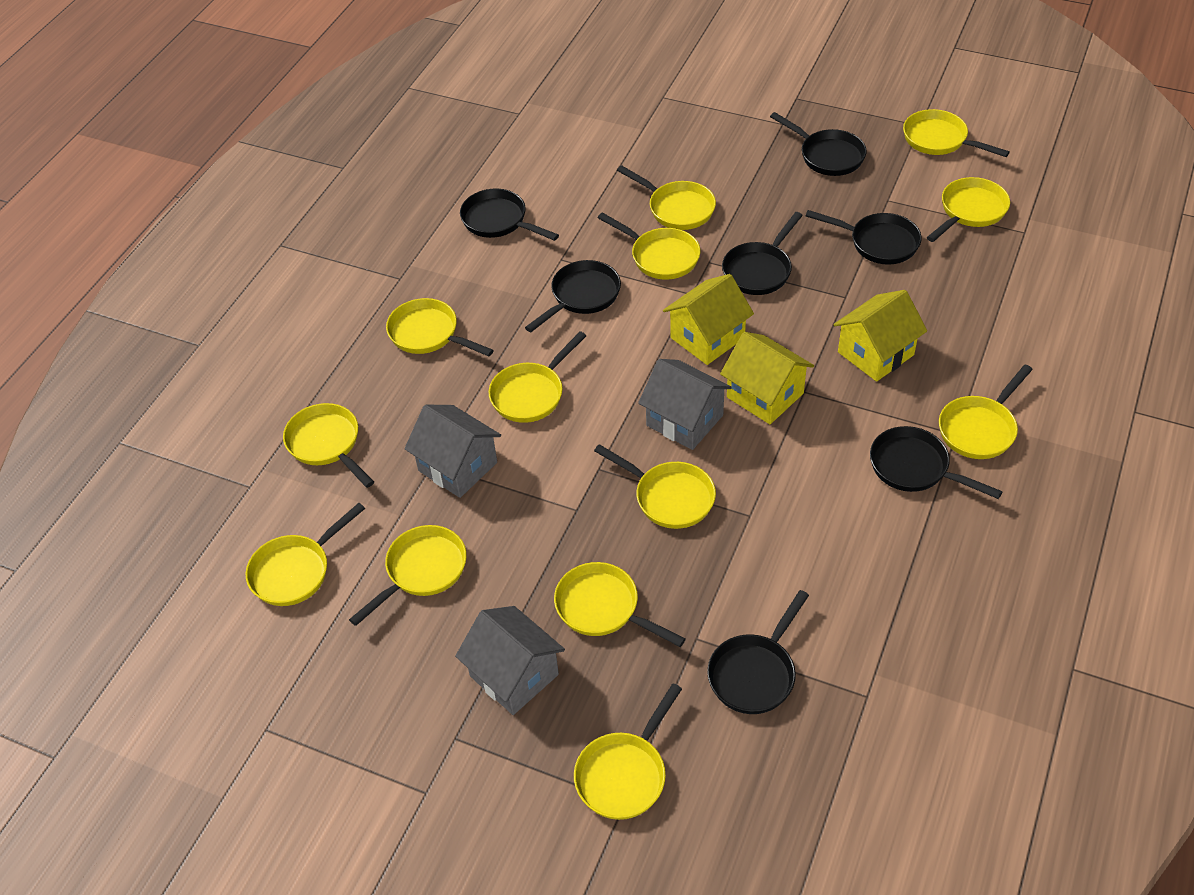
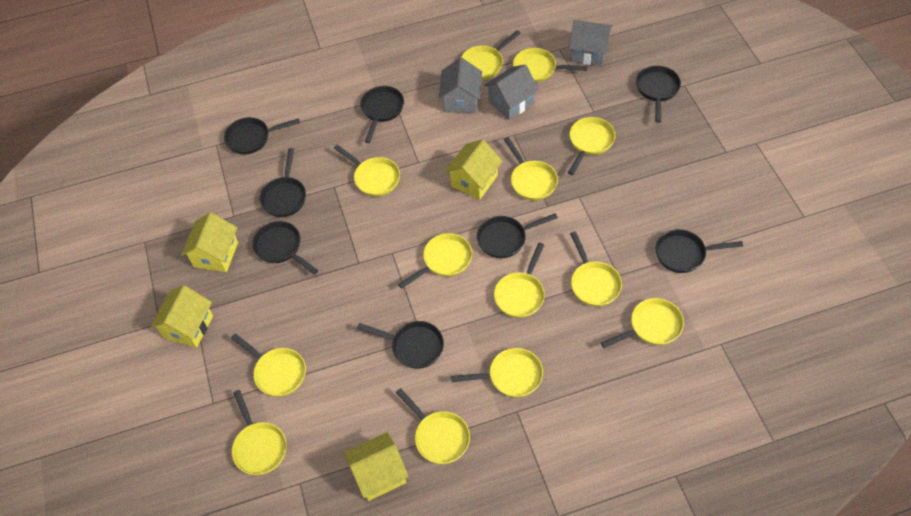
black pan: [460,189,559,241] [525,260,621,332] [707,590,809,714] [722,212,803,295] [770,112,867,176] [806,210,922,265] [870,426,1003,499] = 7 -> [224,117,300,154] [252,221,318,275] [259,148,306,217] [357,321,444,369] [360,86,404,143] [477,213,558,258] [636,66,681,123] [656,229,743,273] = 8
yellow house: [663,274,754,365] [720,332,814,424] [833,290,927,381] = 3 -> [150,285,213,348] [181,212,238,272] [344,432,409,501] [445,140,503,200] = 4

